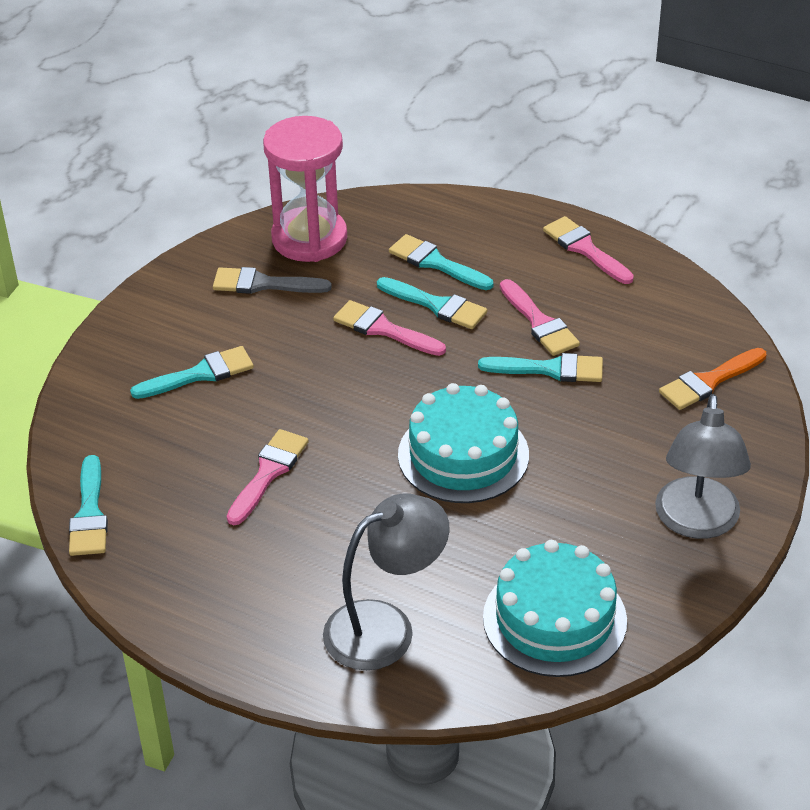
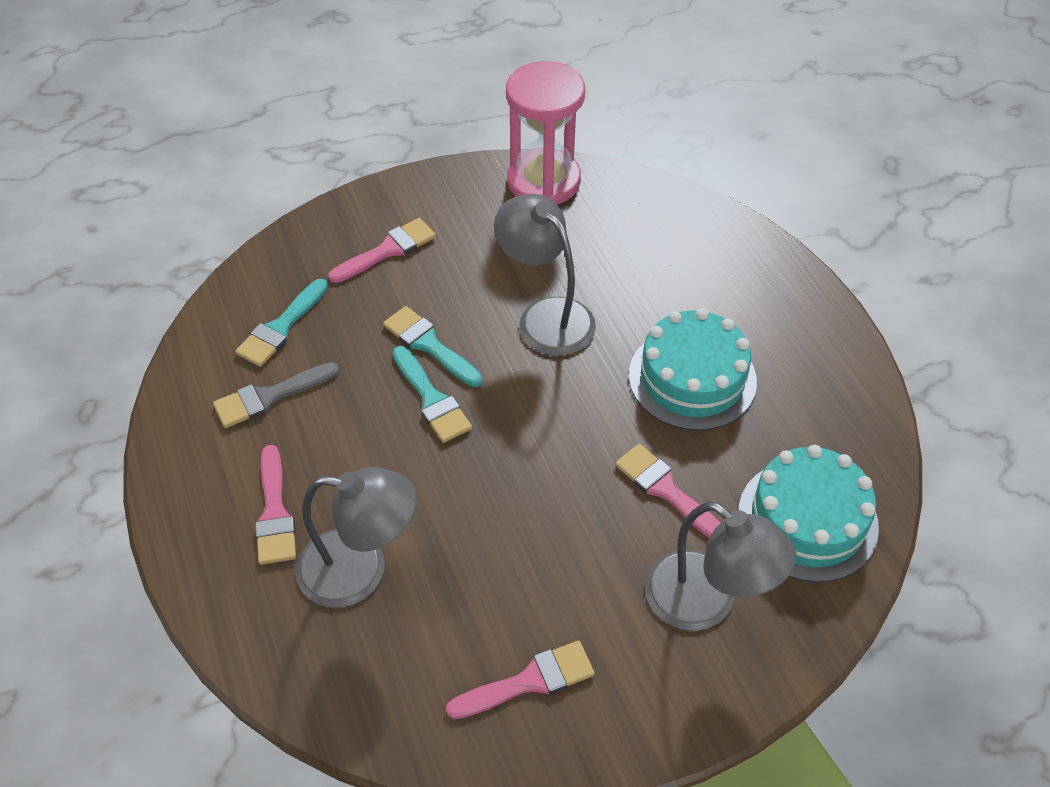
grey lamp: [323,494,449,670] [655,394,751,539] = 2 -> [295,467,417,607] [494,194,596,356] [645,502,796,631] = 3
orange brush: [659,348,766,410] = 1 -> none = 0
turquoise brush: [69,455,108,556] [130,346,254,399] [377,277,487,329] [389,234,493,290] [478,353,603,382] = 5 -> [235,279,328,367] [383,306,482,387] [393,346,472,443] = 3

